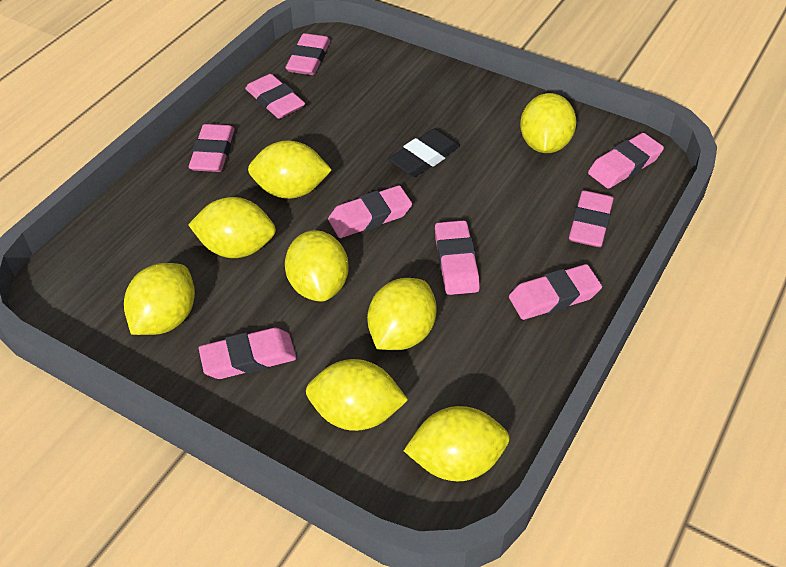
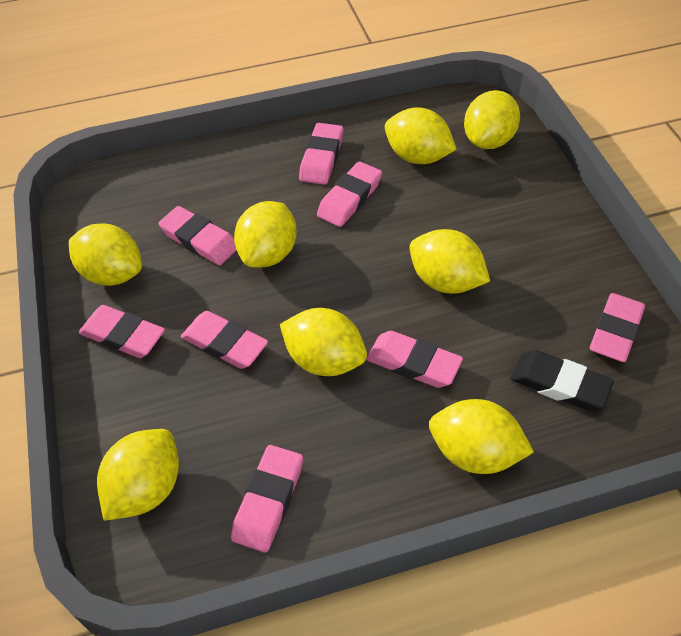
pink eraser: [189,124,235,172] [199,328,297,379] [245,74,305,119] [286,33,330,75] [328,185,412,238] [435,220,480,295] [509,264,602,320] [569,190,614,247] [588,133,664,189] = 9 -> [78,305,165,358] [158,206,236,265] [181,311,268,369] [231,445,303,553] [299,123,343,185] [317,161,382,227] [366,331,463,388] [590,293,645,362] = 8

